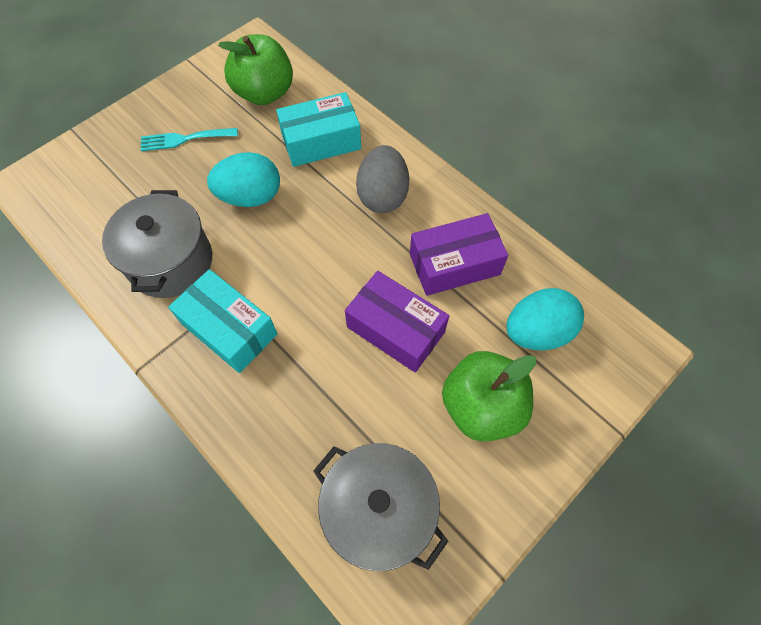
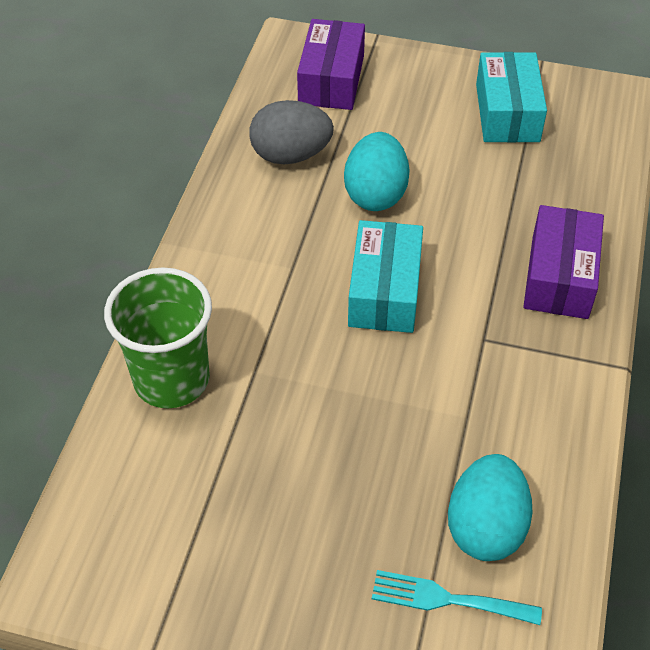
green apple: [218,34,293,105] [442,351,536,441] = 2 -> none = 0
green cup: none = 0 -> [104,267,212,408] = 1
grey pot: [102,190,212,298] [313,443,448,571] = 2 -> none = 0

